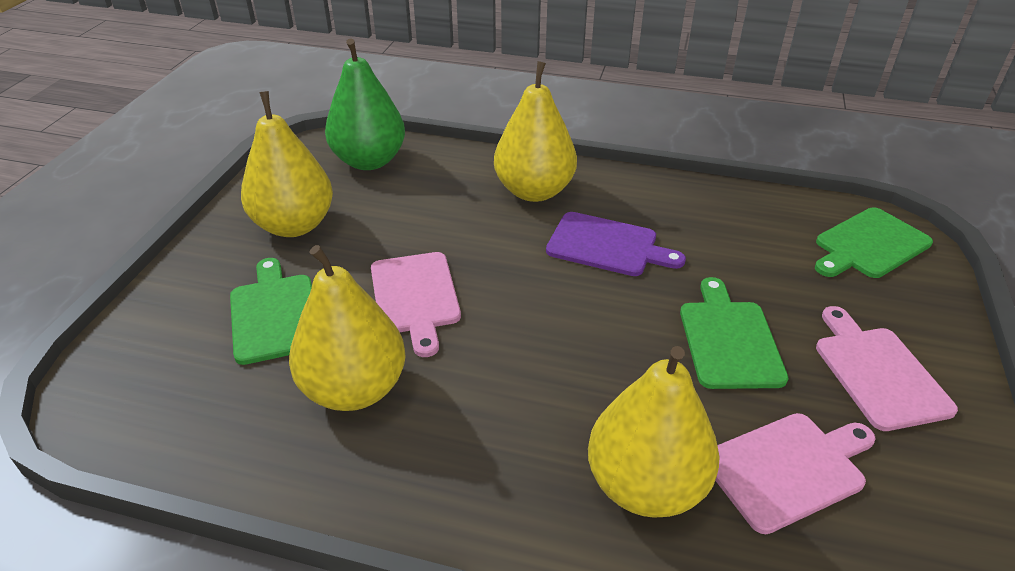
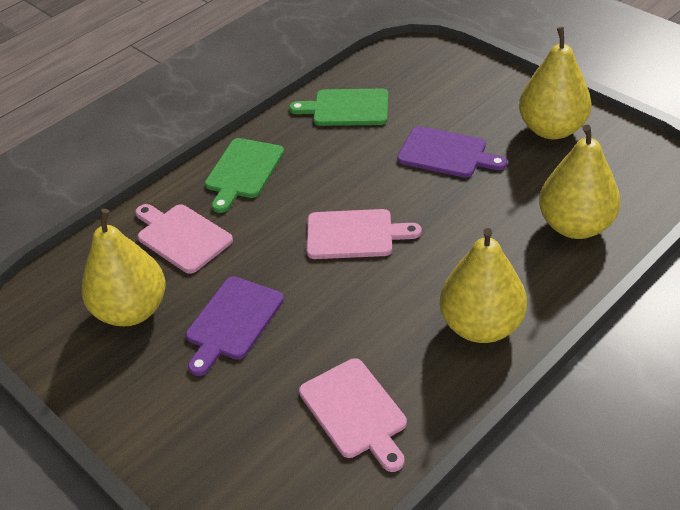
green cutting board: [230,258,312,365] [680,277,788,389] [815,207,933,278] = 3 -> [205,138,284,213] [289,89,389,126] = 2
green pear: [325,39,405,170] = 1 -> none = 0
purple cutting board: [546,212,686,276] = 1 -> [186,277,284,376] [397,126,507,178] = 2

